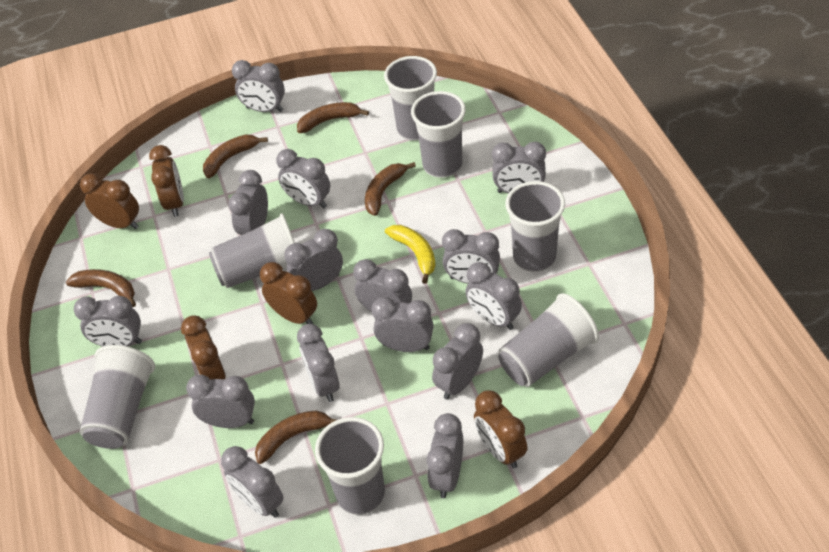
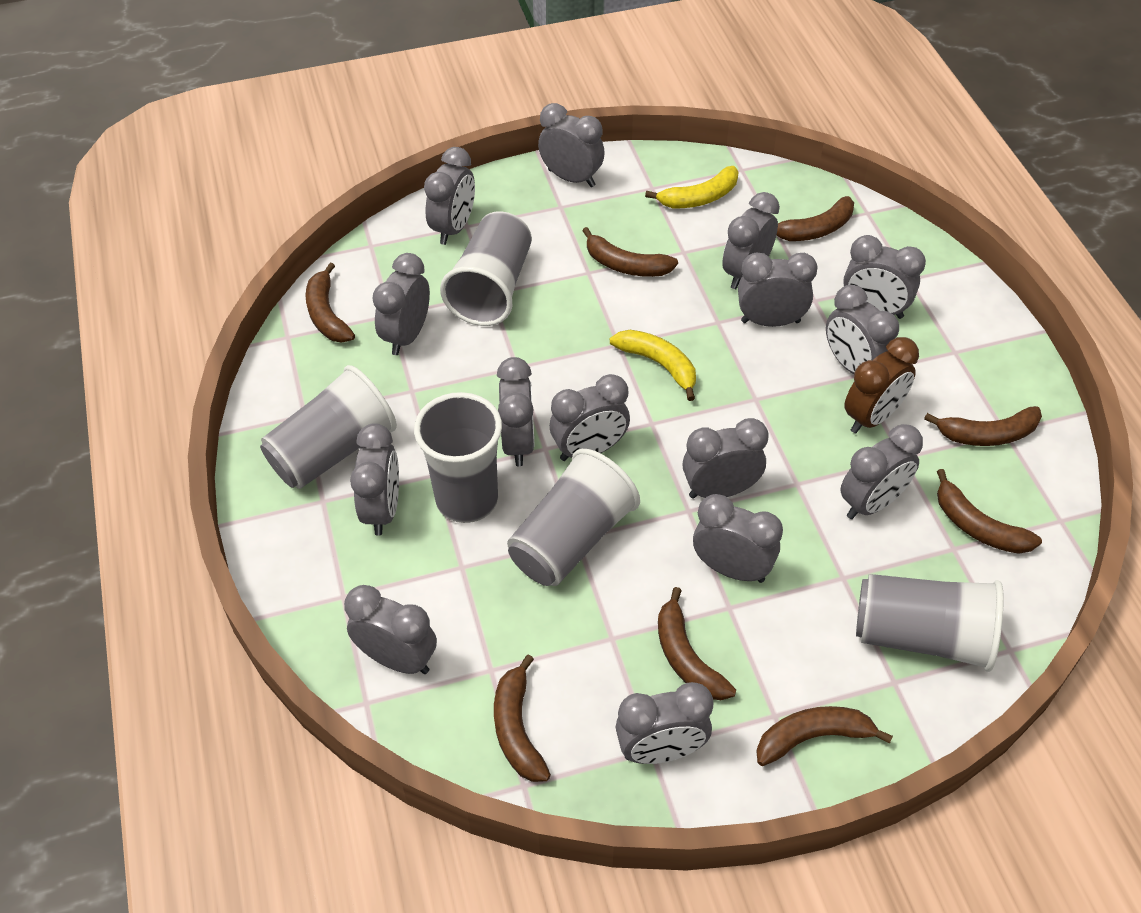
brown banana: [66,269,136,307] [203,134,268,178] [255,411,337,464] [297,102,369,133] [365,162,416,216] = 5 -> [306,263,355,343] [494,654,551,782] [582,227,678,277] [658,587,736,700] [756,706,893,766] [777,196,854,241] [924,406,1042,446] [937,469,1042,554] = 8
brown clock: [80,173,139,229] [149,145,184,217] [181,315,226,380] [260,262,317,324] [474,390,527,469] = 5 -> [844,337,919,433] = 1
grey cup: [80,345,155,449] [209,214,295,288] [315,417,385,515] [384,56,437,141] [411,91,466,178] [498,293,599,387] [505,181,565,272] = 7 -> [260,365,397,489] [414,392,502,523] [440,211,532,326] [507,449,640,586] [856,574,1004,672] = 5
yellow banana: [385,225,436,284] = 1 -> [610,330,696,401] [645,166,739,208] = 2

